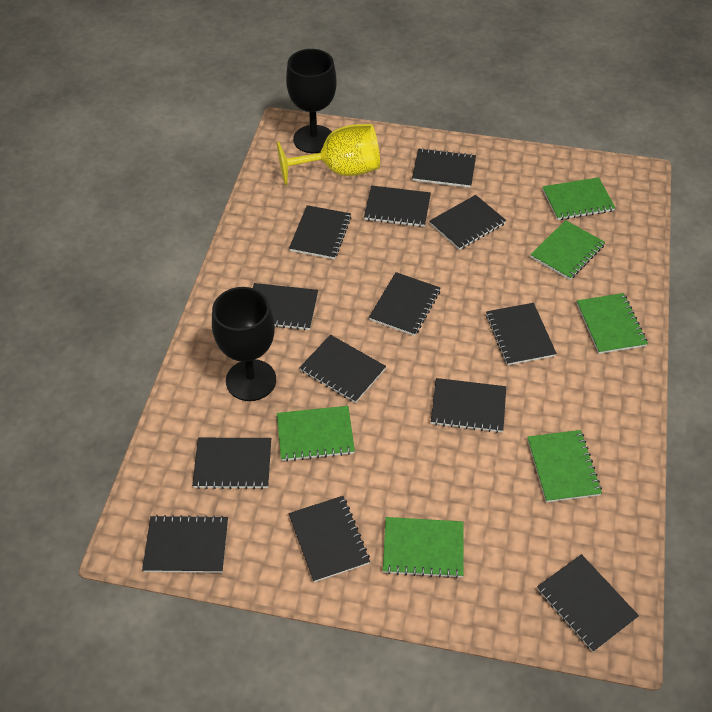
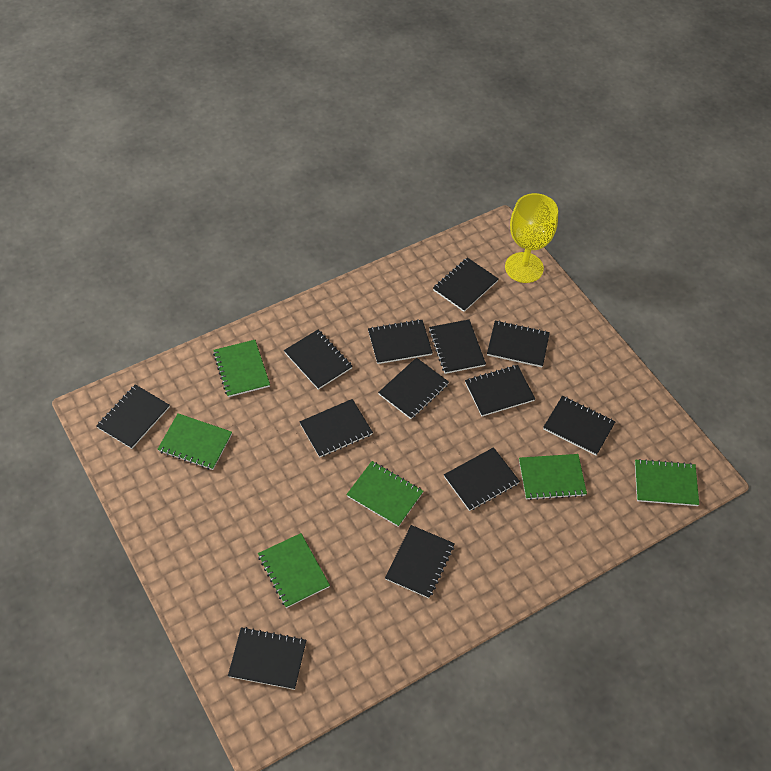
black goblet: [212,287,276,401] [286,49,337,153] = 2 -> none = 0

